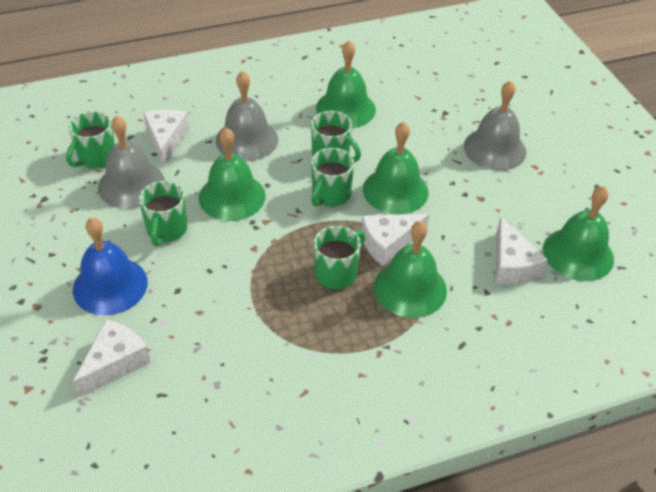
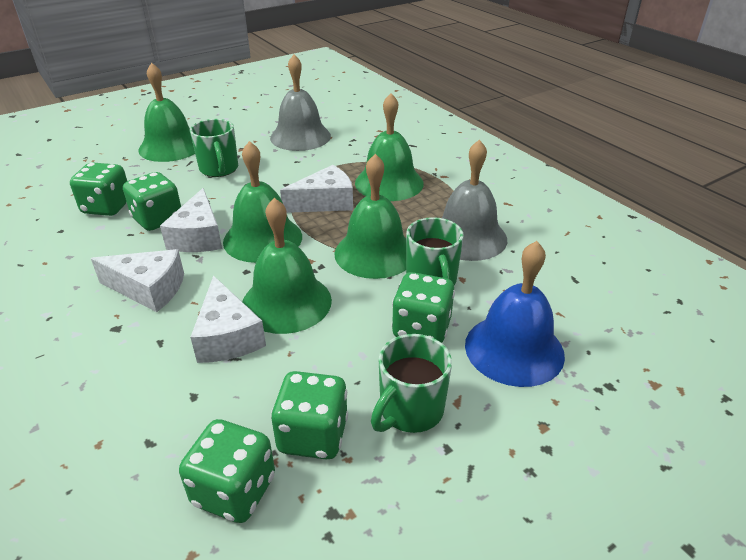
green dice: none = 0 -> [70,162,127,216] [123,172,181,231] [179,419,275,523] [271,371,348,460] [392,272,455,343] = 5
green mug: [66,111,115,168] [139,181,187,246] [311,111,361,163] [311,148,354,207] [314,226,365,289] = 5 -> [190,119,238,177] [371,334,452,433] [406,217,463,285] = 3
grey bell: [98,116,165,209] [216,71,278,161] [464,81,526,171] = 3 -> [270,55,331,151] [442,139,507,261] = 2

